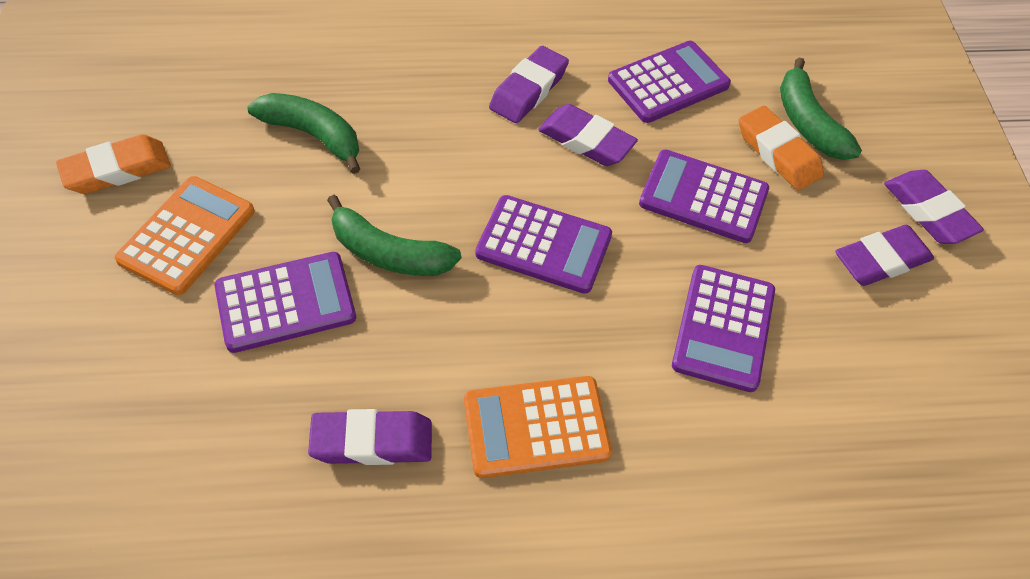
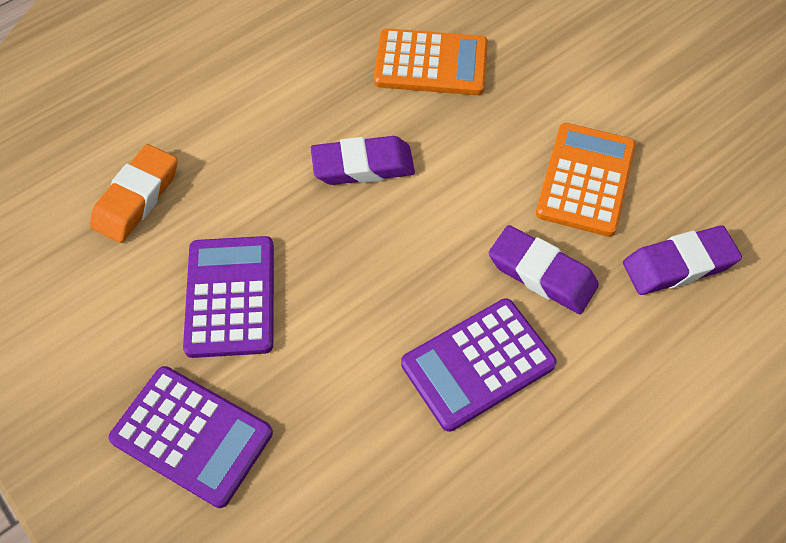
green banana: [247,93,360,174] [327,195,461,276] [780,57,862,160] = 3 -> none = 0
orange eraser: [56,134,171,194] [739,105,824,190] = 2 -> [90,144,178,243] = 1
purple calculator: [214,252,356,353] [475,195,612,294] [608,41,731,123] [639,149,769,243] [672,265,775,392] = 5 -> [109,366,273,508] [183,236,274,358] [401,298,557,432] = 3
purple eraser: [308,409,432,465] [489,46,569,123] [538,104,638,166] [835,225,934,286] [884,170,984,244] = 5 -> [311,136,415,185] [489,225,599,314] [623,226,742,295] = 3

